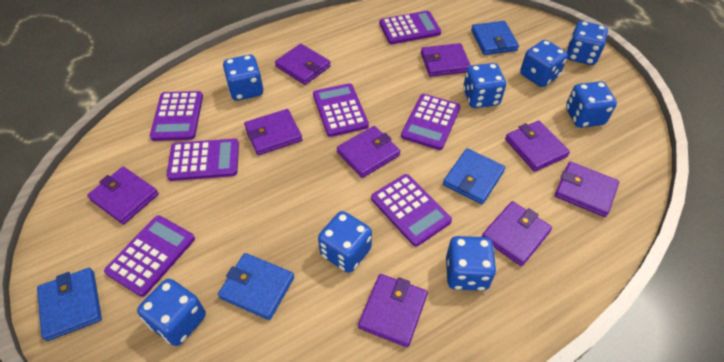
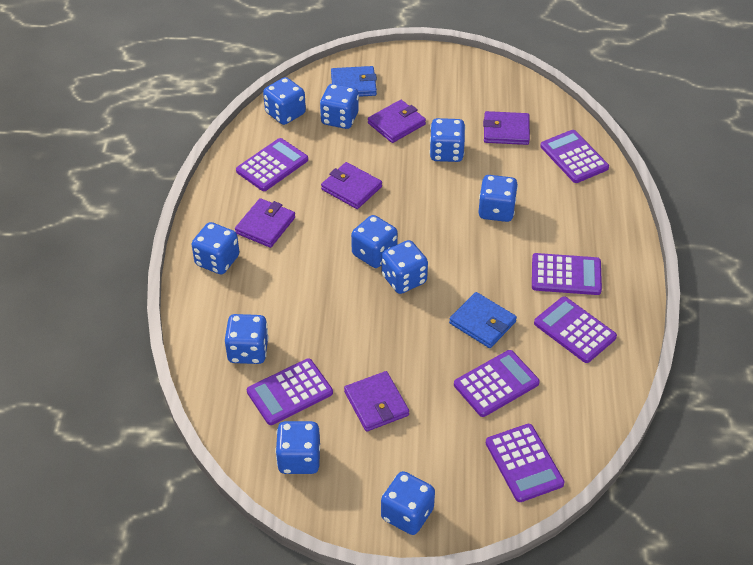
blue dice: [137,278,206,346] [223,55,263,101] [318,211,372,273] [446,236,497,291] [463,63,506,108] [520,40,568,87] [566,21,608,65] [566,81,617,128] = 8 -> [191,222,239,275] [225,314,269,364] [263,77,306,125] [275,421,320,474] [320,84,359,129] [351,215,398,268] [381,471,435,535] [382,240,428,294] [429,118,465,162] [478,175,518,222] = 10
blue wallet: [37,268,102,341] [218,253,294,320] [443,148,505,204] [471,21,519,55] = 4 -> [331,66,377,97] [449,292,517,348] = 2
purple wallet: [87,167,159,225] [244,109,303,155] [275,44,331,85] [337,126,400,178] [358,274,428,348] [421,43,471,77] [482,201,552,266] [505,121,570,172] [555,162,619,217] = 9 -> [235,198,295,248] [321,162,382,209] [344,371,409,432] [368,100,426,143] [483,111,530,145] = 5

